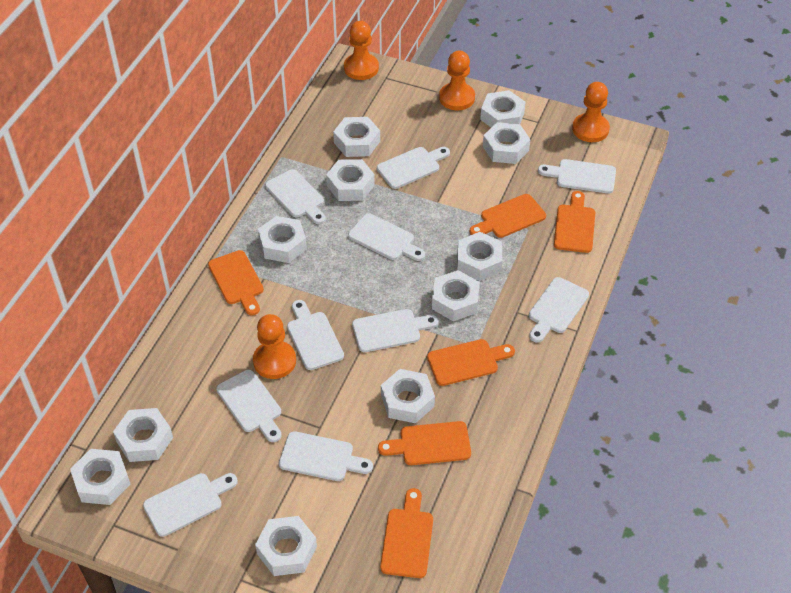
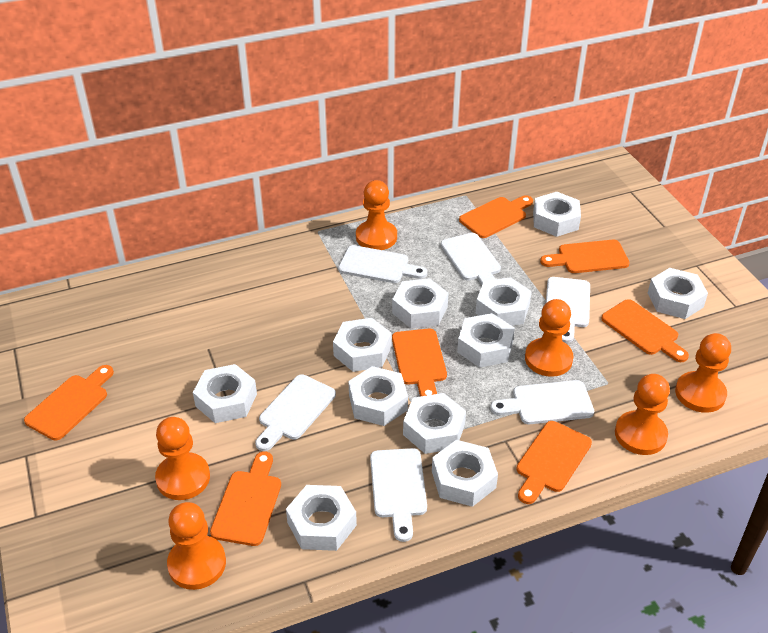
orange cutting board: [208,250,264,316] [378,421,471,465] [380,488,433,578] [427,339,515,386] [470,194,546,238] [554,191,595,253] = 6 -> [24,365,114,441] [210,452,281,546] [392,329,447,396] [459,195,533,238] [516,421,592,504] [540,240,630,273] [601,299,689,362] = 7
orange pawn: [253,314,296,379] [344,21,379,80] [439,51,475,110] [572,82,610,142] = 4 -> [155,417,210,500] [167,502,226,590] [356,180,397,250] [525,299,573,377] [615,374,670,455] [675,333,731,413] = 6
white cutting board: [143,473,238,537] [216,369,282,442] [265,169,326,224] [279,431,373,481] [287,300,344,370] [348,213,425,261] [352,309,439,352] [377,147,450,189] [529,277,589,342] [538,159,616,194] = 10 -> [255,374,336,451] [338,245,427,283] [370,448,427,542] [441,233,501,285] [490,380,594,424] [546,277,590,343] = 6

